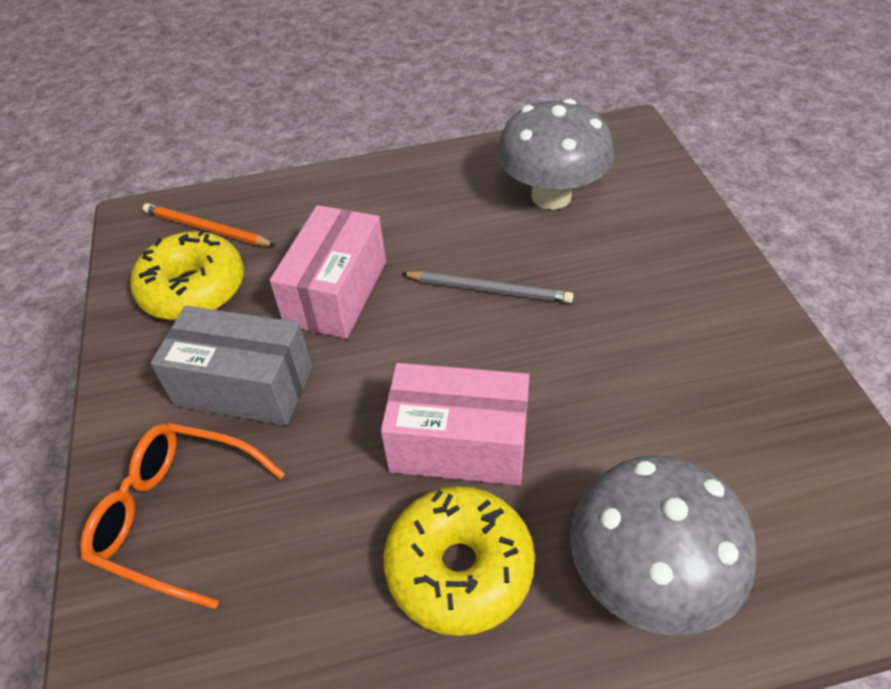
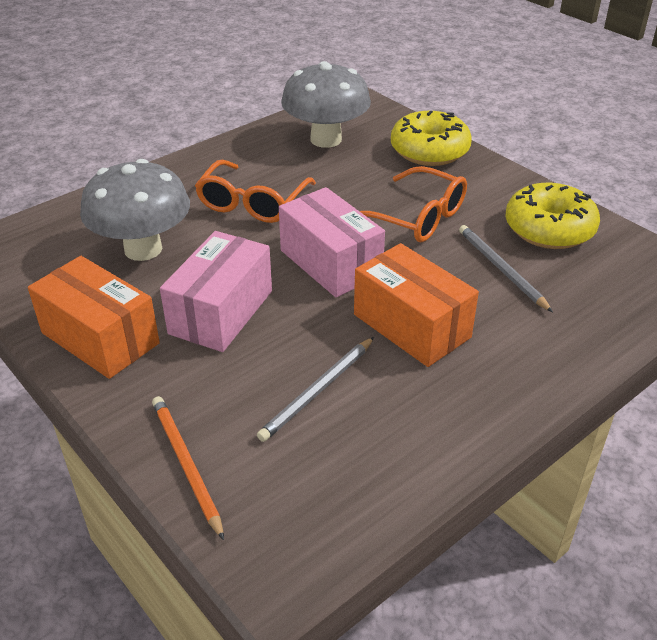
grey box: [150,306,312,426] = 1 -> none = 0
grey pencil: [401,271,573,303] = 1 -> [257,337,374,442] [459,225,553,312] = 2
orange box: none = 0 -> [28,256,160,379] [354,243,479,367] = 2
orange glasses: [80,423,285,609] = 1 -> [195,160,316,223] [360,166,467,242] = 2

